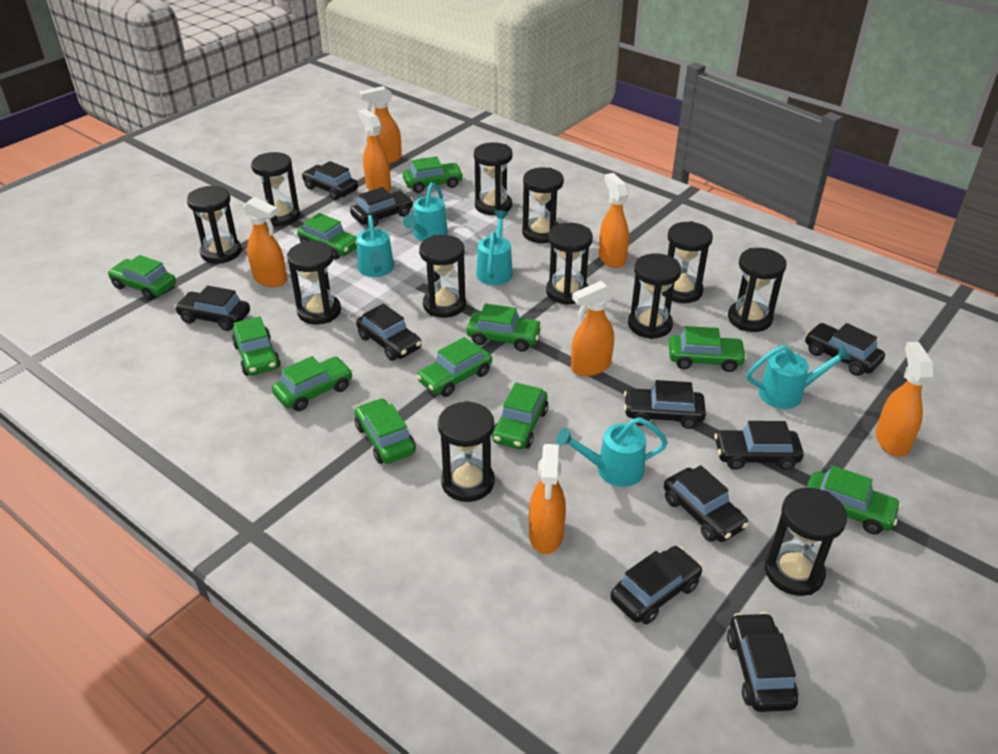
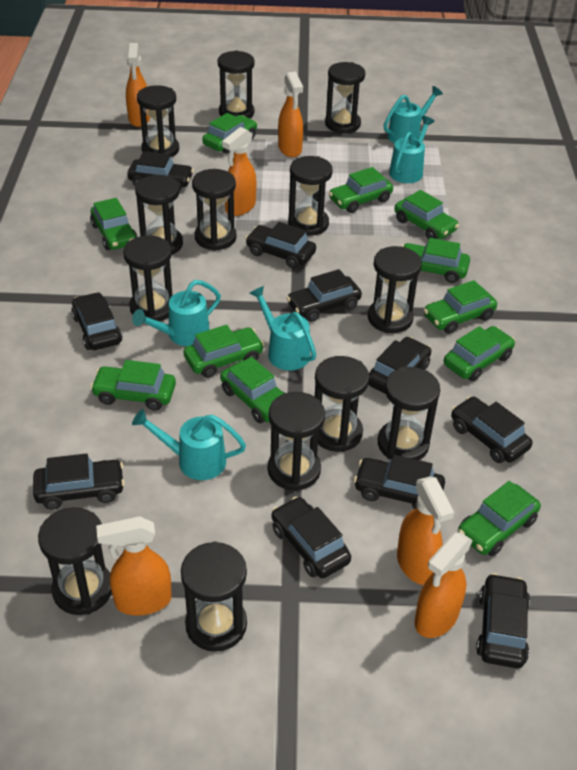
black hourglass: [187,186,241,264] [251,152,300,227] [287,241,341,324] [419,235,466,318] [438,401,495,502] [474,142,513,215] [522,168,564,243] [546,223,593,305] [628,253,681,339] [662,221,713,303] [728,248,786,332] [765,488,847,596] = 12 -> [38,507,112,615] [123,235,172,321] [135,175,183,255] [137,85,179,157] [181,541,247,652] [192,169,237,251] [218,50,255,119] [268,392,325,491] [288,156,333,236] [315,356,370,452] [325,62,365,133] [368,246,422,333] [378,367,440,460] = 13
orange spray bottle: [243,197,287,287] [358,109,391,192] [360,86,402,163] [529,444,566,554] [571,281,614,376] [599,173,629,268] [876,342,934,457] = 7 -> [96,516,172,616] [126,43,150,127] [222,127,256,216] [278,72,303,157] [397,476,454,585] [414,532,473,638] = 6

